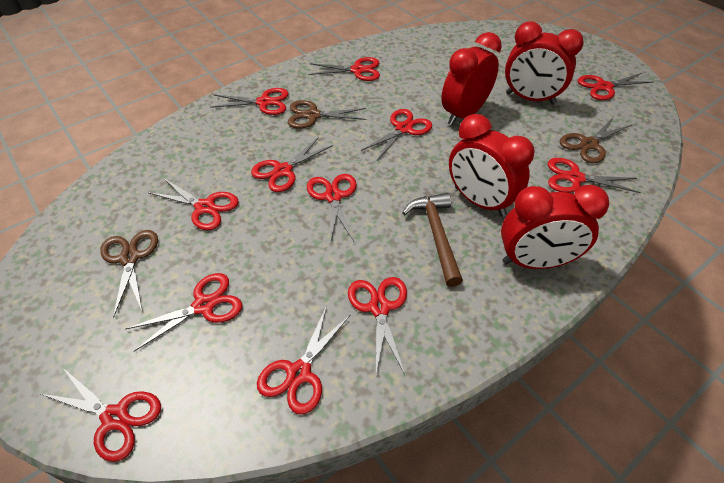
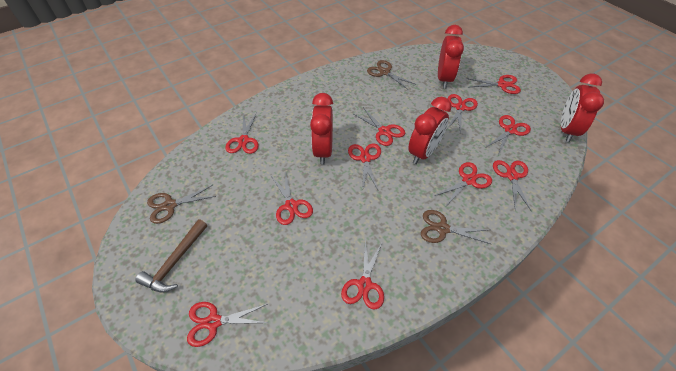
red scissors: [41,367,161,462] [126,273,242,352] [149,178,239,230] [210,88,289,115] [251,137,333,192] [257,306,350,414] [307,174,357,243] [309,57,380,81] [348,277,407,375] [361,109,432,160] [548,158,641,193] [578,73,653,100] = 12 -> [187,302,268,347] [225,113,259,154] [271,171,313,225] [341,241,384,310] [348,143,381,191] [354,107,405,146] [434,162,492,206] [447,94,478,134] [466,75,521,94] [485,115,531,153] [493,160,532,212] = 11

